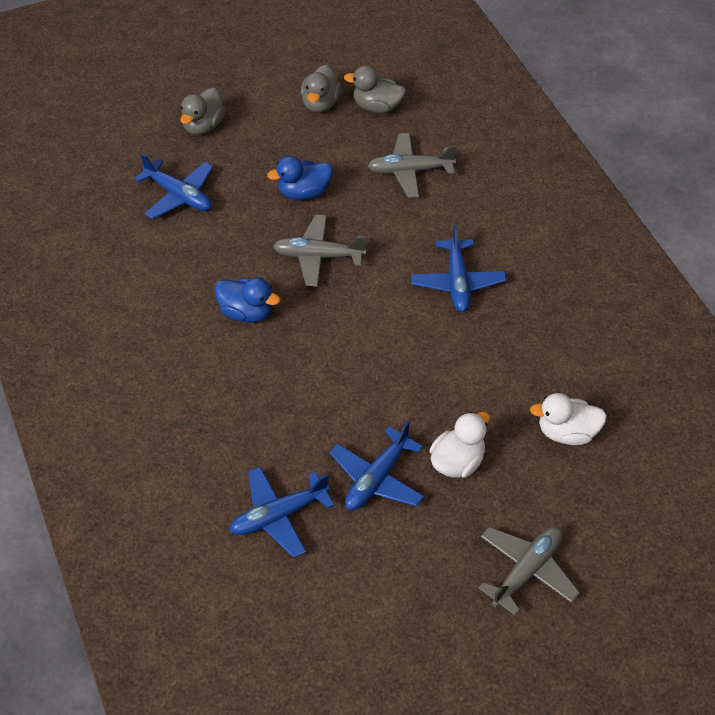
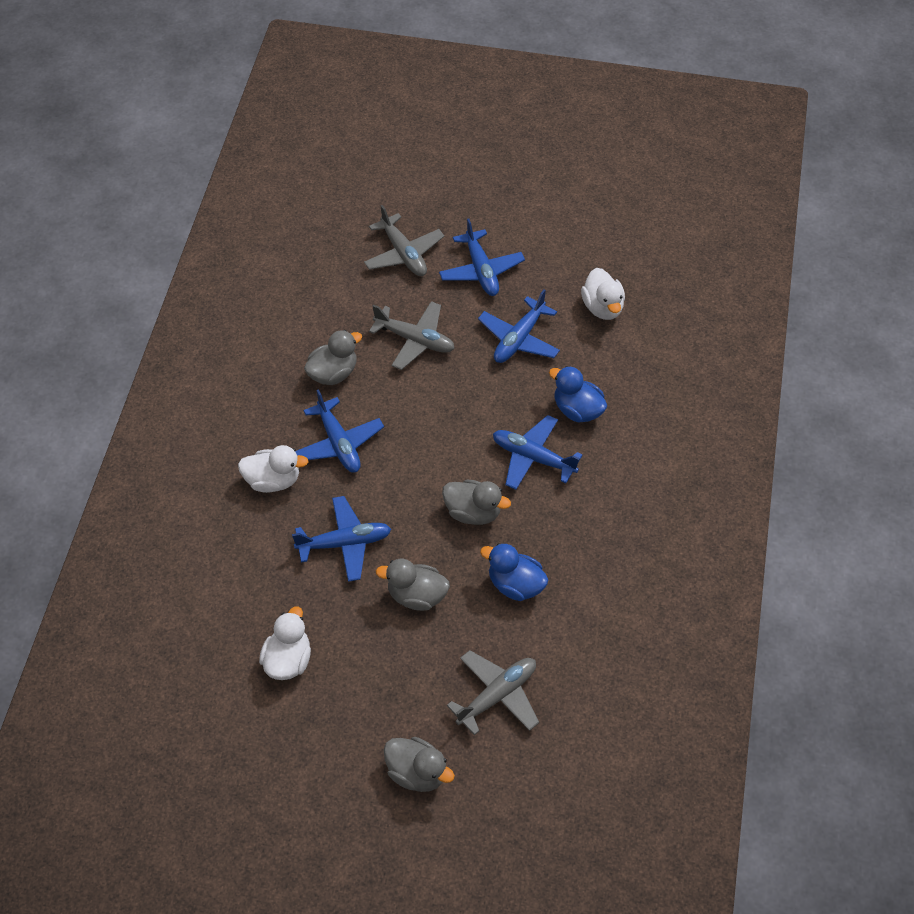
blue plane: [134,153,213,219] [230,467,334,558] [329,421,424,510] [411,224,506,312] = 4 -> [292,496,391,582] [295,389,384,472] [439,218,525,296] [478,289,560,363] [493,415,583,490] = 5
grey duck: [180,88,226,135] [301,65,342,113] [344,65,406,113] = 3 -> [304,330,362,385] [376,559,450,611] [384,737,455,792] [442,480,511,525] = 4
white duck: [429,412,490,478] [530,393,607,445] = 2 -> [238,445,309,493] [259,606,311,680] [581,268,625,320] = 3

